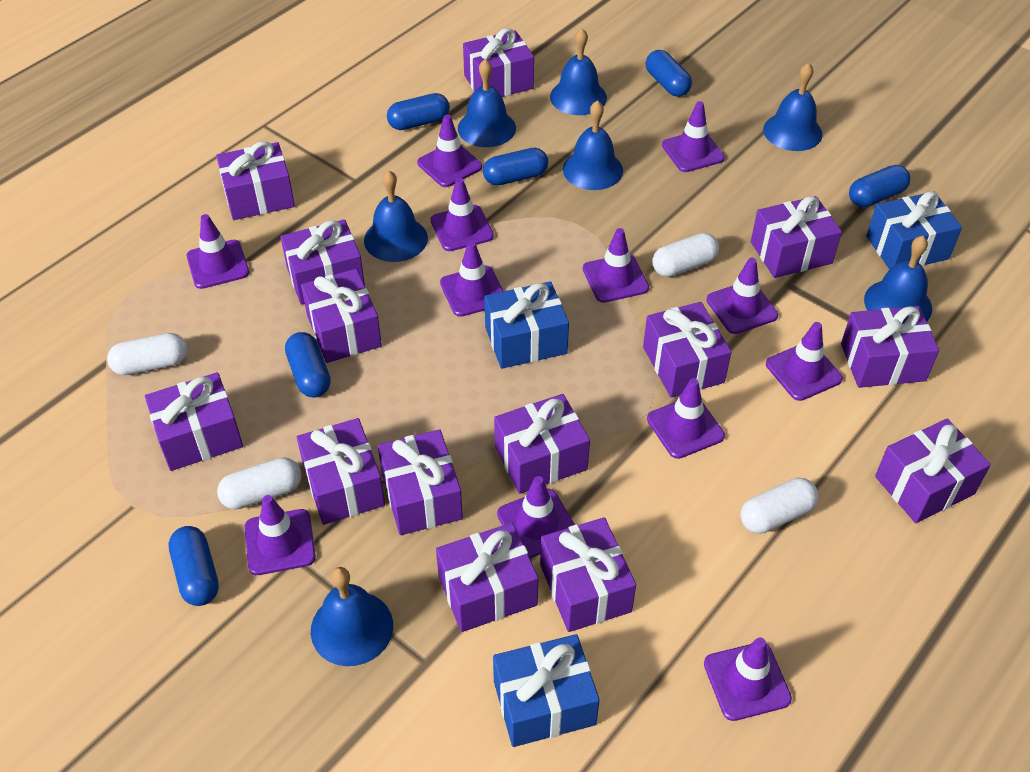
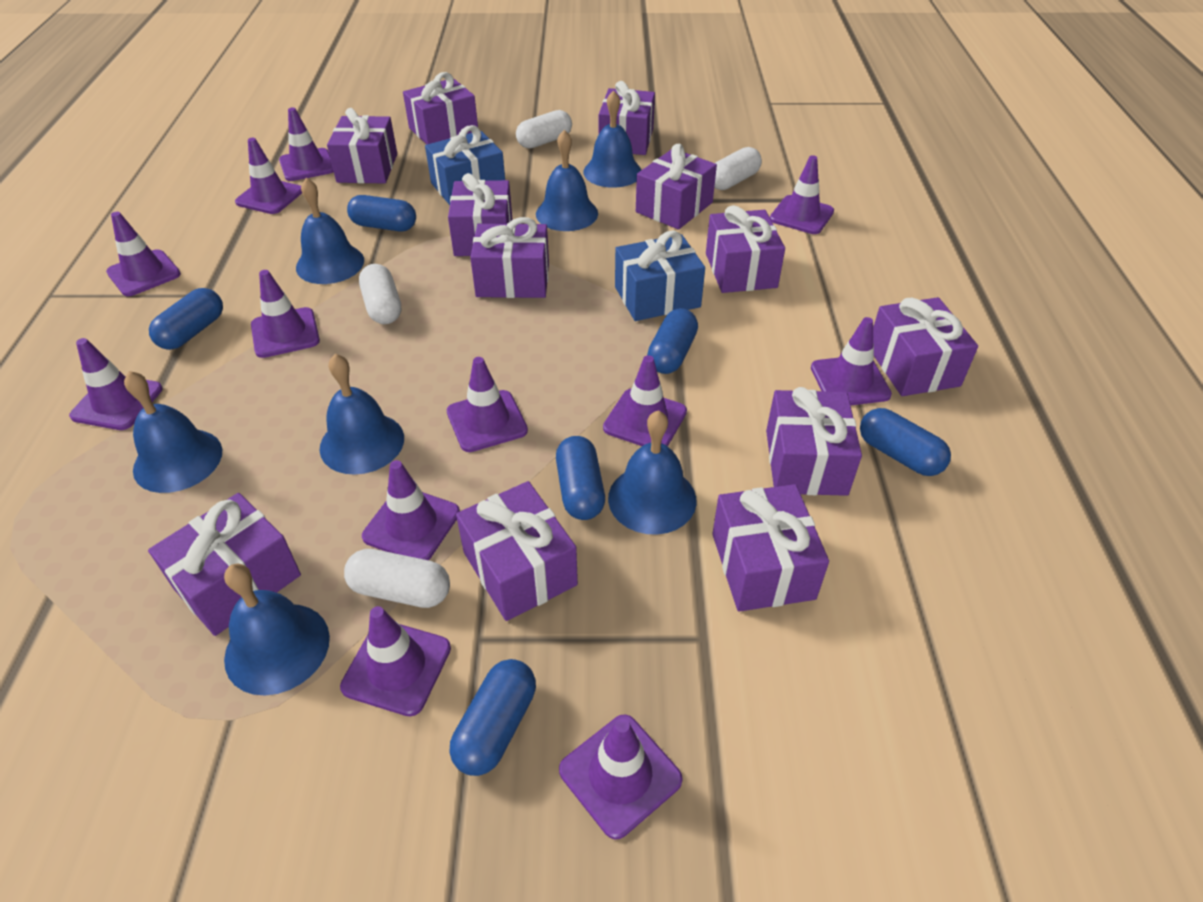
blue gift: [484,281,569,369] [493,634,600,747] [866,191,962,270] = 3 -> [425,125,505,205] [615,230,705,321] = 2
purple gift: [145,372,243,471] [216,141,295,220] [281,219,365,305] [297,418,385,525] [301,269,382,363] [378,430,463,535] [436,523,538,632] [463,28,534,97] [494,394,590,494] [540,517,636,632] [643,302,731,398] [751,196,842,278] [841,306,939,388] [875,419,991,523] = 14 -> [148,493,301,636] [327,108,397,183] [403,72,478,145] [448,173,512,256] [456,481,578,621] [470,217,549,298] [599,81,655,155] [636,144,717,230] [706,205,785,293] [712,484,829,612] [766,387,862,496] [873,297,978,396] = 12

